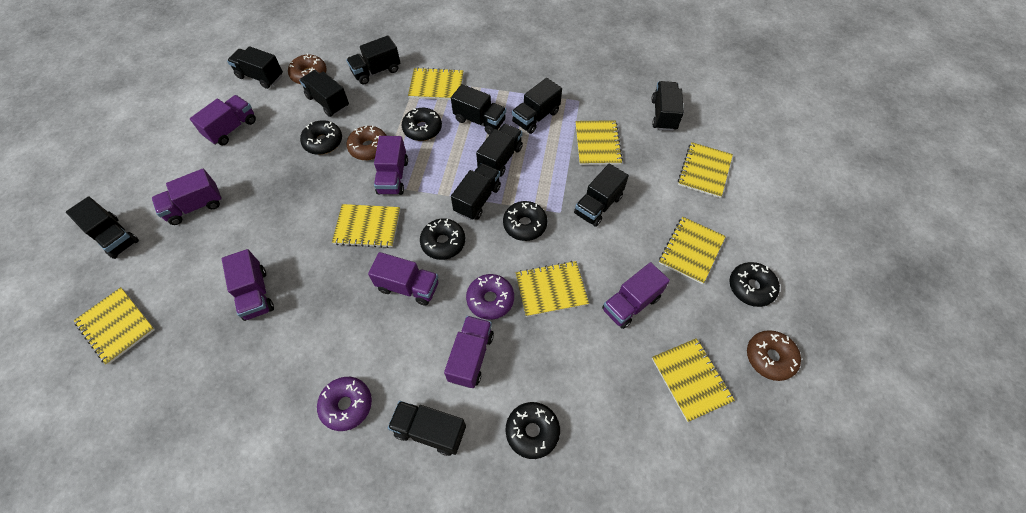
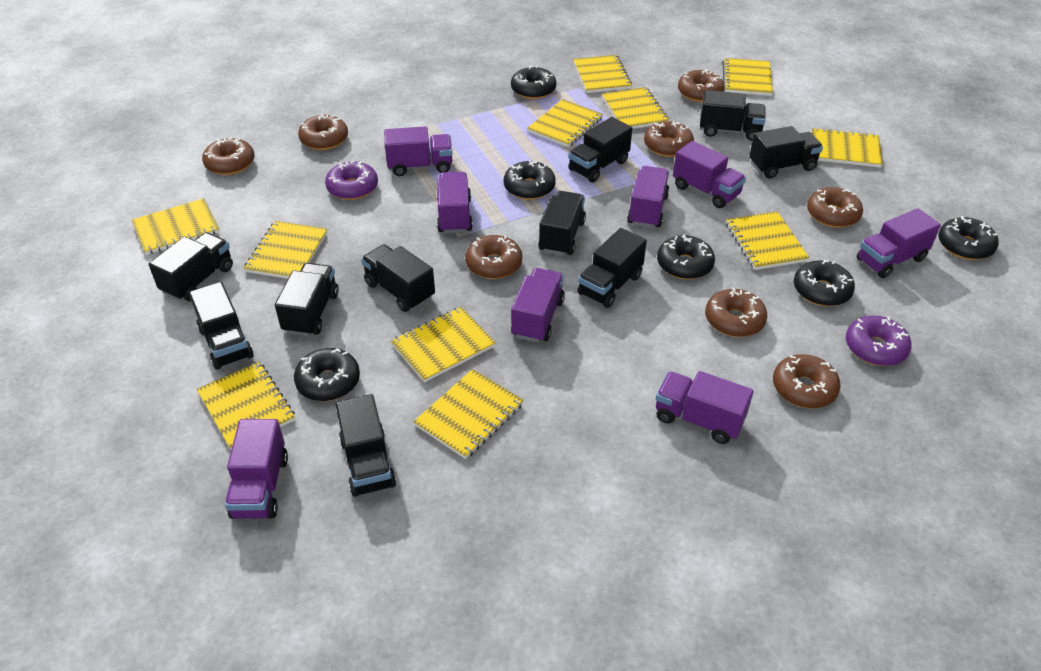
black truck: [66,197,139,259] [227,46,283,89] [299,70,349,117] [346,35,400,84] [388,401,466,456] [451,84,506,135] [451,163,501,220] [476,124,523,177] [512,78,562,134] [574,163,629,227] [651,81,684,131] = 11 -> [149,232,233,301] [189,282,253,370] [275,263,339,336] [335,394,396,497] [361,244,435,312] [538,191,586,256] [568,117,632,182] [577,228,647,308] [700,90,766,141] [749,126,823,178] = 10
brown donut: [288,54,327,84] [347,126,387,160] [747,330,801,381] = 3 -> [202,137,255,175] [298,113,348,150] [465,235,522,279] [644,121,694,157] [678,69,724,102] [705,287,767,337] [773,354,840,408] [807,187,863,228] = 8
purple truck: [152,169,222,225] [190,95,256,145] [222,249,274,321] [368,252,438,306] [374,136,408,195] [444,316,494,388] [602,262,670,329] = 7 -> [225,419,288,519] [384,126,453,176] [437,172,473,233] [511,268,565,342] [627,166,670,228] [656,371,753,444] [673,141,746,208] [857,208,941,278] = 8
yellow notebook: [74,287,155,365] [332,204,400,248] [408,68,463,100] [516,261,589,317] [576,120,623,165] [652,338,735,422] [659,217,726,284] [678,142,733,198] = 8 -> [132,198,220,255] [197,362,295,450] [244,221,327,279] [391,307,496,382] [414,369,524,459] [527,99,603,147] [573,55,632,93] [602,87,669,129] [723,58,773,96] [726,211,809,270] [811,128,883,167] = 11

